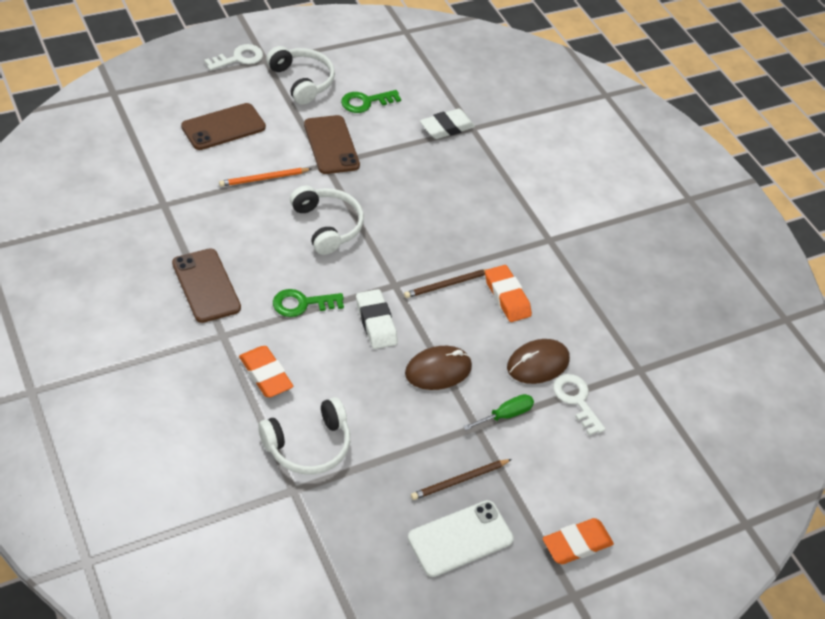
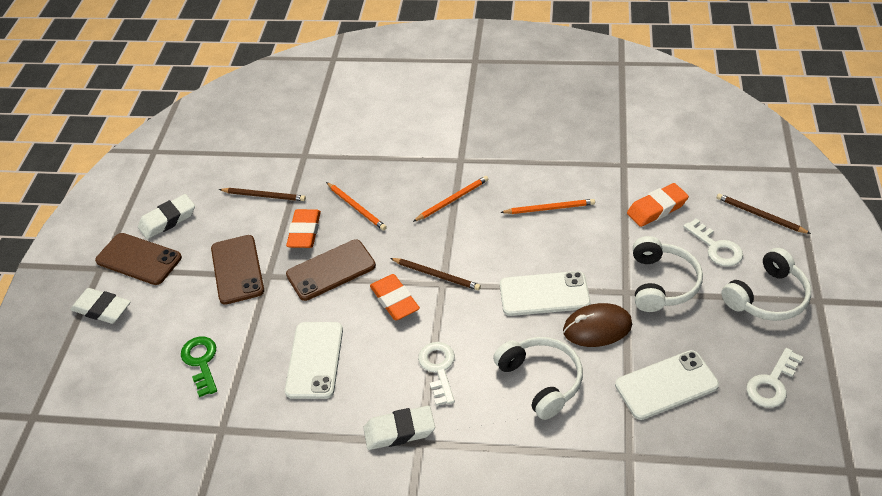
brown mouse: [405,346,472,390] [507,339,570,384] = 2 -> [563,303,632,347] = 1
brown pencil: [404,269,487,298] [411,459,512,500] = 2 -> [219,188,306,201] [390,258,481,290] [717,193,811,234] = 3
green key: [273,289,344,317] [341,90,401,113] = 2 -> [181,337,217,397] = 1
green screwdriver: [463,394,534,430] = 1 -> none = 0
orange pencil: [219,168,311,187] = 1 -> [326,182,387,230] [413,176,489,222] [500,199,595,214] = 3
white eraser: [356,289,398,349] [420,109,475,139] = 2 -> [70,288,131,324] [138,194,195,239] [363,406,435,450] = 3
white key: [204,44,263,71] [553,374,605,436] = 2 -> [418,342,455,406] [683,218,743,267] [746,348,803,408] = 3
white phone: [408,500,514,577] = 1 -> [285,322,343,399] [500,271,590,316] [615,350,719,420] = 3

